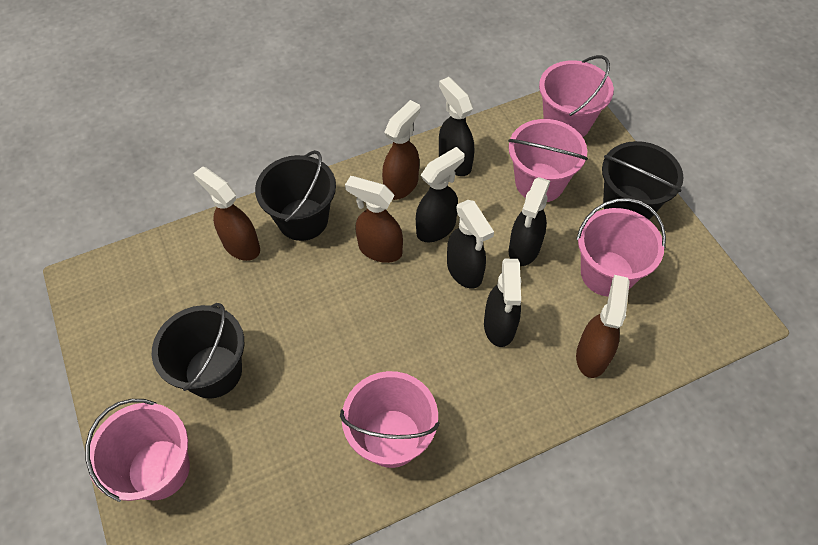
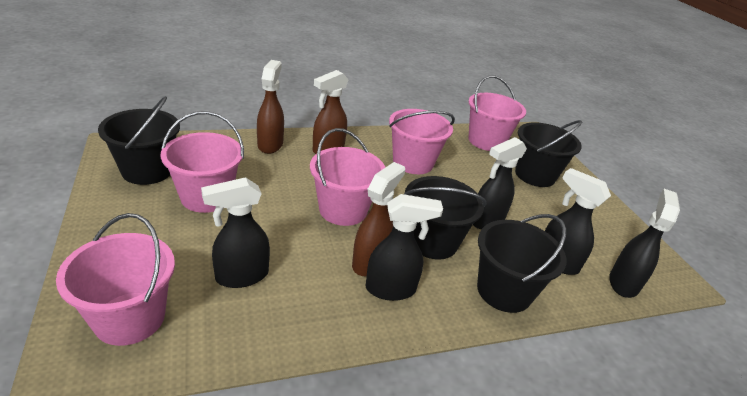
black bucket: [152,303,244,398] [255,150,336,241] [602,141,684,220] = 3 -> [98,96,180,185] [404,176,486,260] [477,214,567,313] [515,120,582,187] = 4
brown spray bottle: [193,166,260,261] [345,176,403,263] [382,100,420,200] [576,275,630,378] = 4 -> [257,60,284,154] [313,70,349,154] [352,162,405,277] = 3

